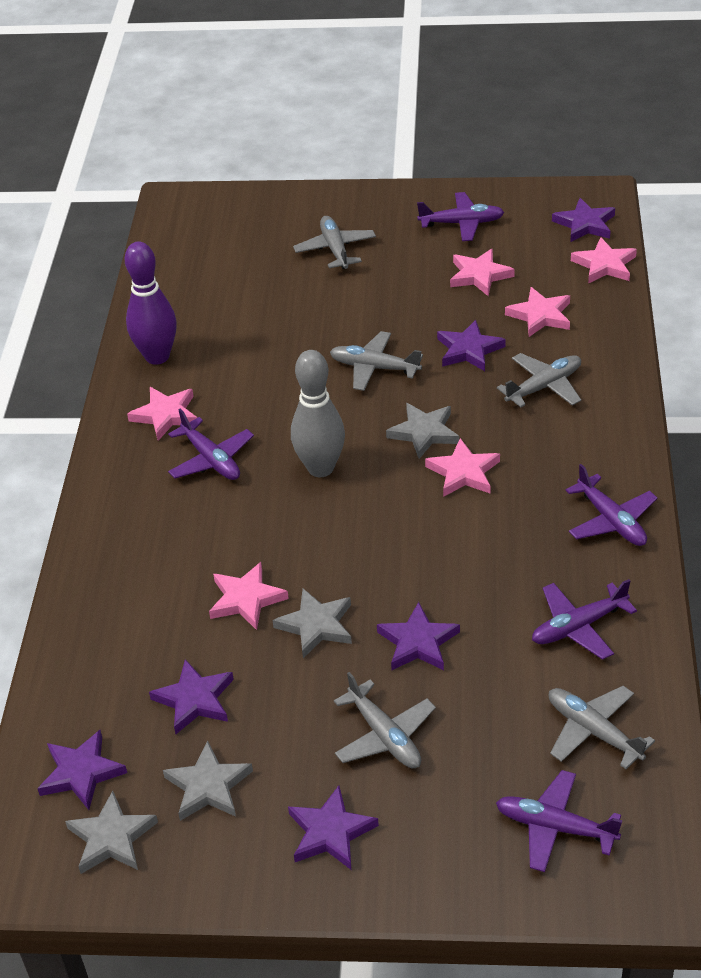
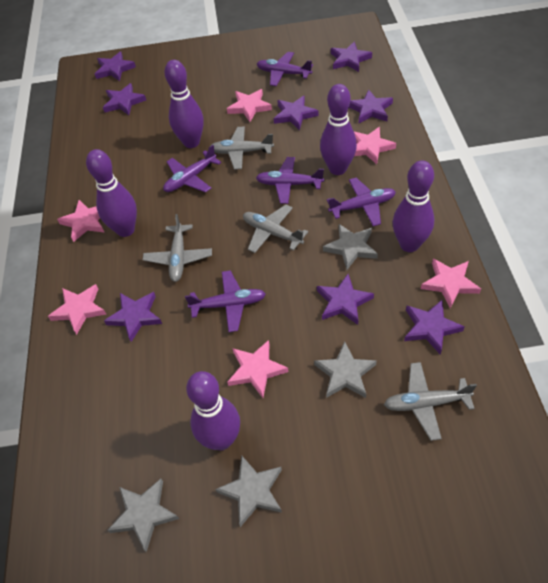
grey bowling pin: [291,350,345,477] = 1 -> none = 0
grey plane: [293,216,376,269] [330,331,423,391] [334,672,436,768] [497,353,581,407] [549,686,655,769] = 5 -> [143,214,212,282] [211,127,274,170] [243,205,308,253] [384,362,477,441] = 4
purple bowling pin: [125,242,177,365] = 1 -> [86,149,137,237] [164,60,204,148] [186,371,240,450] [320,84,357,175] [393,160,434,252] = 5
purple star: [37,730,127,810] [149,659,234,734] [288,786,379,870] [377,602,460,670] [437,320,506,371] [552,198,615,242] = 6 -> [95,52,136,81] [103,83,146,115] [104,292,162,342] [273,96,319,130] [317,274,374,325] [331,41,372,72] [349,89,393,123] [404,300,465,355] = 8

